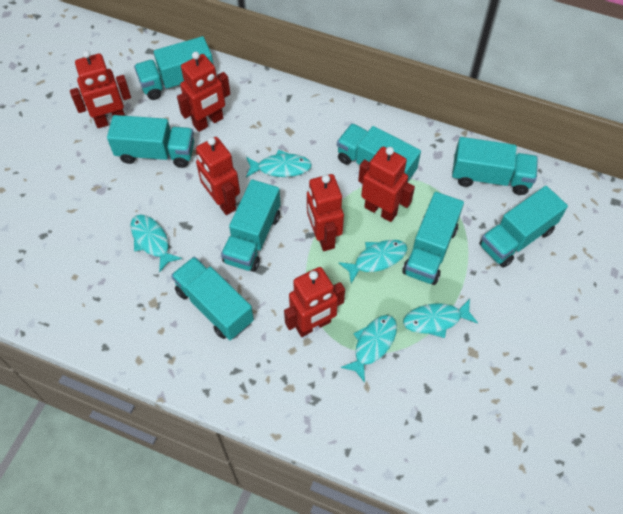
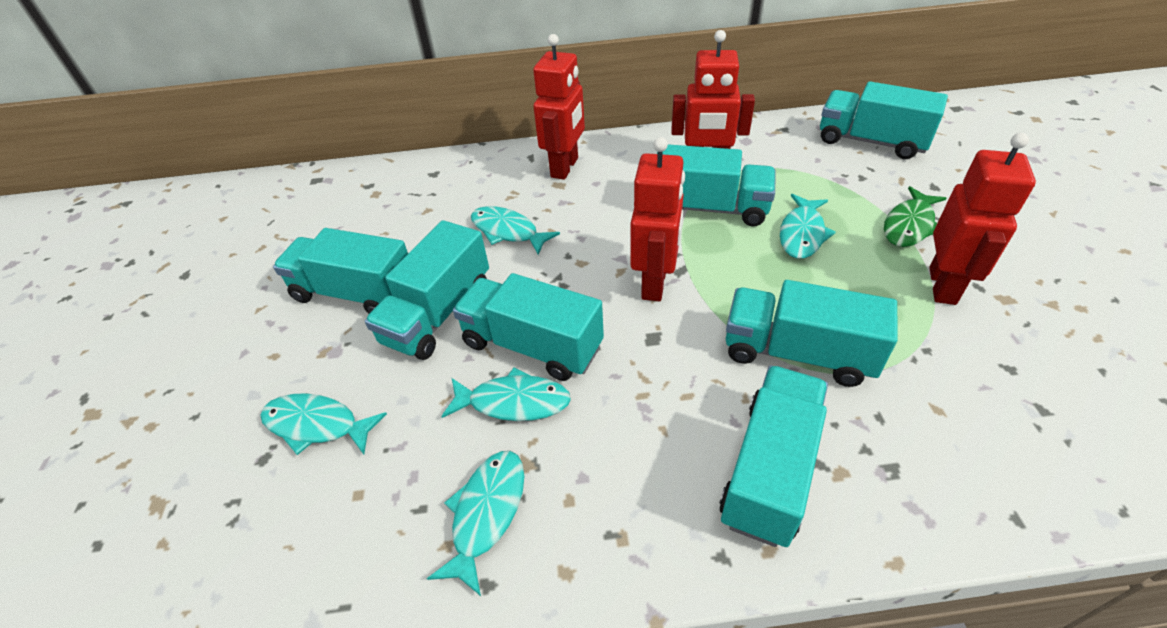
green fish: none = 0 -> [884,186,946,247] = 1
red robot: [70,50,131,128] [177,52,230,132] [196,137,240,215] [284,267,345,337] [307,174,344,251] [358,147,415,222] = 6 -> [533,34,585,180] [630,137,685,301] [671,30,755,149] [929,133,1036,305] = 4
turquoise truck: [107,115,194,168] [134,36,213,100] [171,257,254,340] [221,179,281,272] [337,124,421,183] [402,192,464,285] [452,137,538,195] [479,186,568,268] = 8 -> [273,228,408,314] [365,220,489,360] [453,273,604,381] [657,144,776,226] [719,366,828,547] [726,280,898,387] [820,81,948,159] = 7

